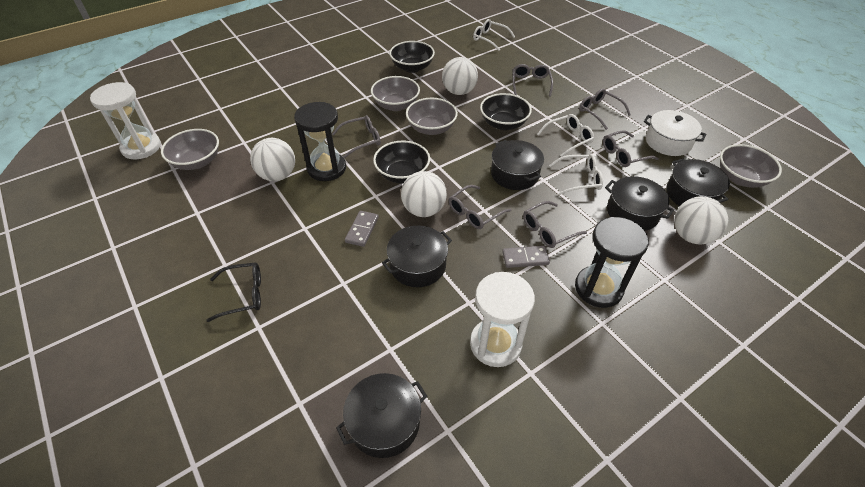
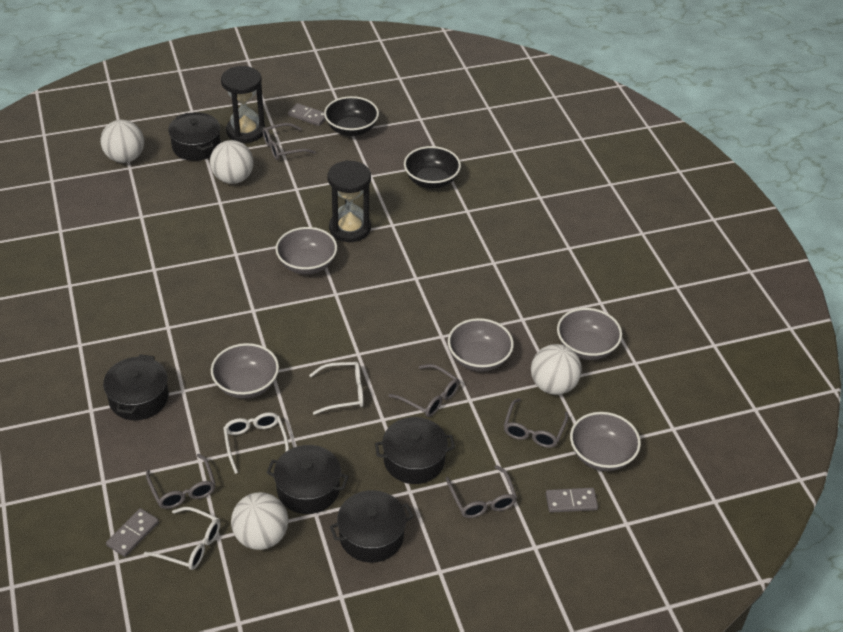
black bowl: [373,141,430,183] [389,41,435,73] [480,93,532,130] = 3 -> [324,96,379,136] [404,146,461,189] = 2
black glasses: [206,262,261,322] = 1 -> none = 0
grey bowl: [161,129,219,170] [371,76,420,111] [406,98,458,135] [720,144,782,188] = 4 -> [211,343,279,399] [275,227,337,274] [448,318,514,372] [557,308,622,360] [570,412,641,471] = 5
grey domino: [345,211,379,247] [502,246,550,268] = 2 -> [106,508,159,557] [288,103,326,126] [546,488,598,513] = 3
grey glasses: [332,115,381,158] [449,185,511,229] [512,64,553,97] [523,201,587,248] [579,89,631,130] [603,130,659,167] = 6 -> [146,454,216,509] [263,123,316,160] [389,364,459,417] [446,465,517,518] [504,398,569,448] = 5
white hourglass: [90,82,161,159] [470,272,535,367] = 2 -> none = 0
white pot: [644,110,706,156] = 1 -> none = 0

